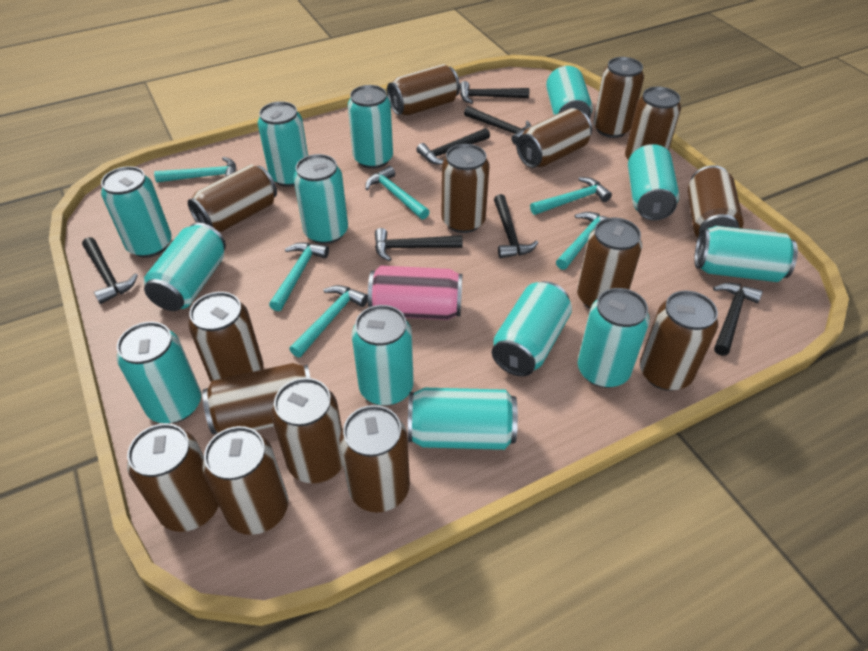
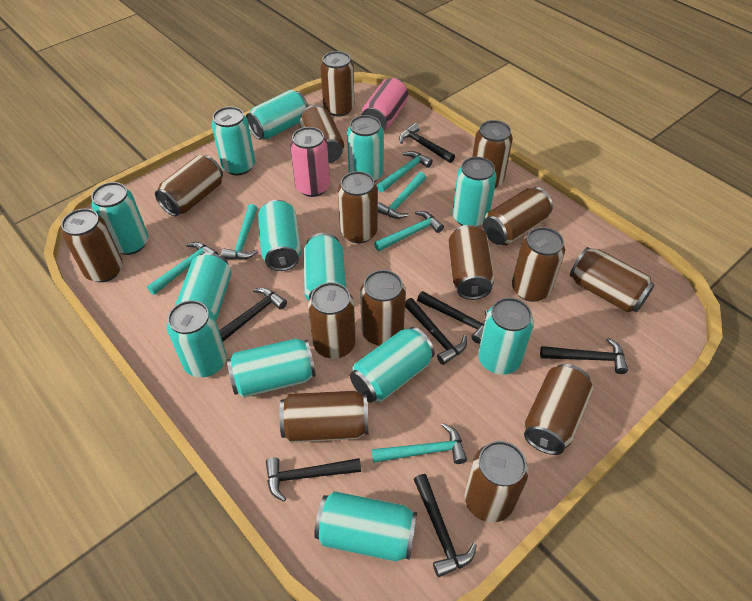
pink can: [368,265,462,320] = 1 -> [290,127,330,197] [361,78,409,131] = 2

